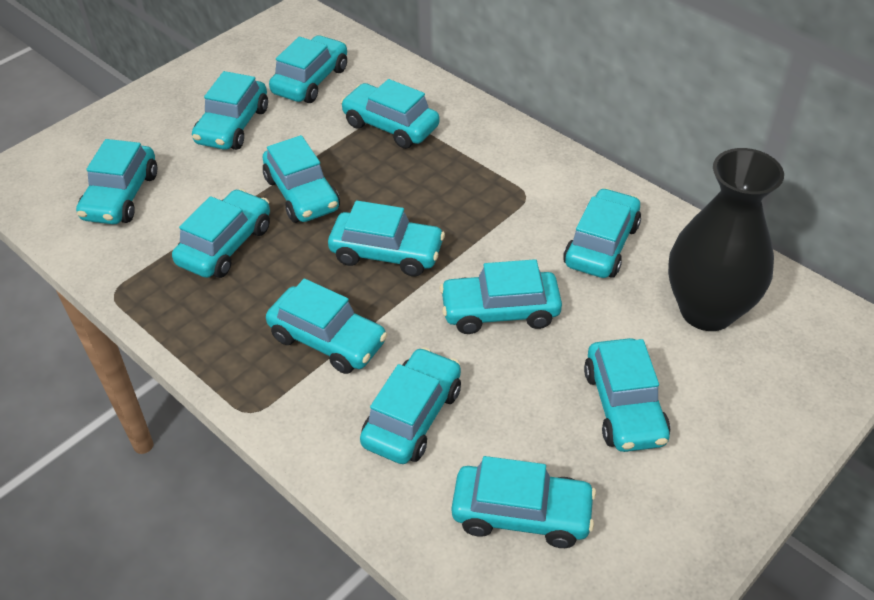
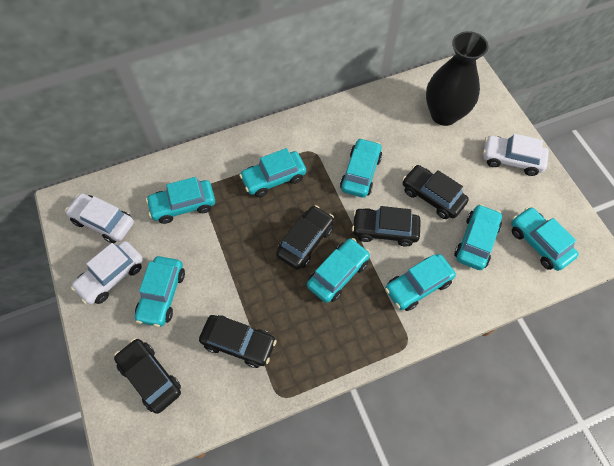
black car: none = 0 -> [114,338,181,414] [199,315,277,368] [276,205,334,269] [352,206,421,247] [402,165,469,219] = 5
turquoise car: [76,139,157,224] [172,189,270,278] [192,71,268,150] [263,135,340,223] [266,279,387,374] [269,35,347,103] [328,201,445,277] [341,79,440,149] [360,347,461,464] [440,259,562,334] [452,456,596,548] [563,188,641,278] [584,338,671,452] = 13 -> [135,256,185,327] [146,177,215,224] [239,148,306,197] [307,238,370,303] [340,138,382,198] [385,254,456,311] [454,204,502,270] [511,207,579,271] = 8
white car: none = 0 -> [65,193,134,244] [71,241,143,305] [483,134,549,176] = 3

